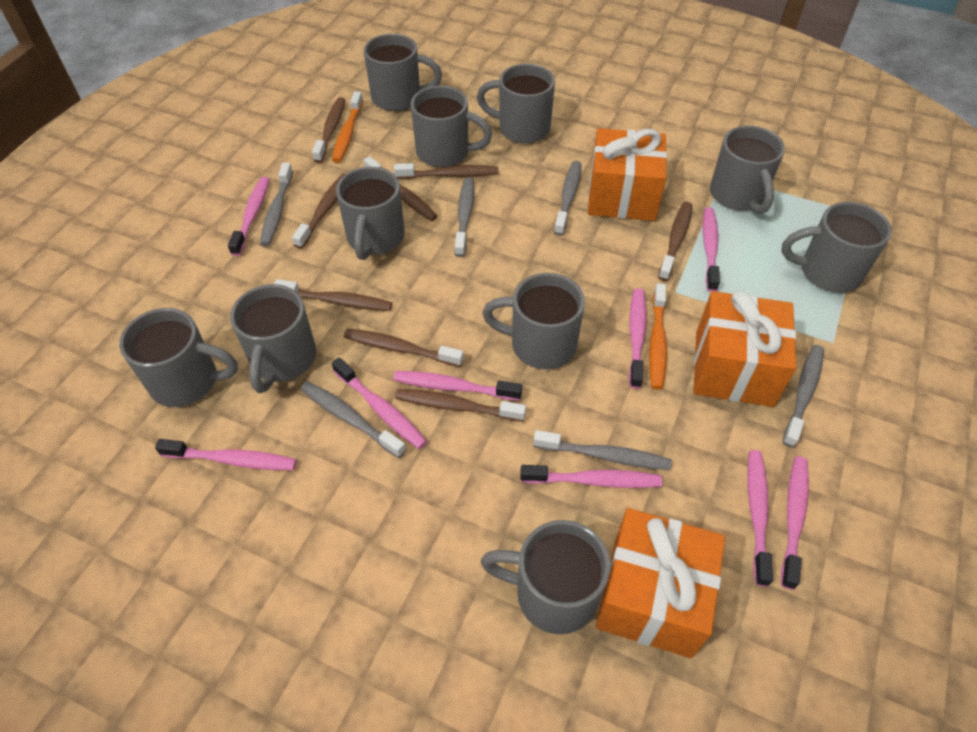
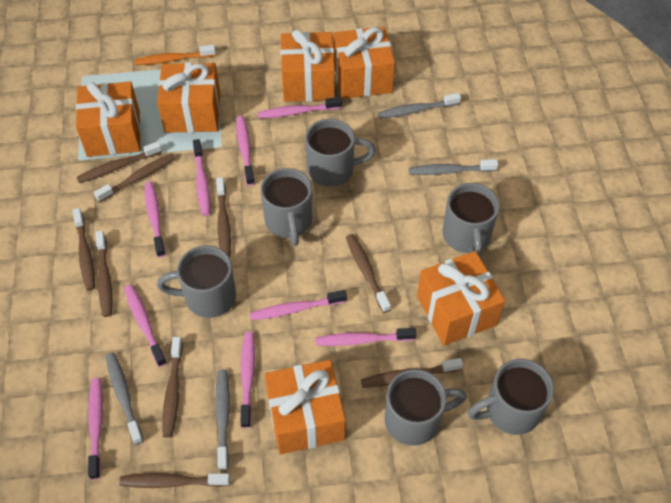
brown toothbrush: [274,279,392,311] [292,173,345,249] [312,97,345,163] [344,328,464,367] [364,156,438,221] [394,163,498,179] [395,389,526,422] [658,202,693,281] = 8 -> [73,208,95,291] [77,141,162,183] [94,153,176,202] [95,230,112,317] [119,473,230,488] [162,337,183,438] [216,177,231,257] [346,234,391,313] [361,358,463,388] = 9
grey mug: [119,308,238,407] [230,284,316,393] [336,167,405,260] [364,34,442,111] [411,86,492,167] [477,64,555,144] [481,520,610,634] [482,273,585,369] [710,126,785,214] [782,202,892,293] = 10 -> [157,245,236,318] [260,168,312,246] [305,119,376,187] [385,369,467,446] [443,183,500,259] [468,359,554,435] = 6
grey toothbrush: [260,162,293,246] [301,381,406,458] [455,177,474,257] [533,430,672,470] [554,161,581,236] [783,345,824,448] = 6 -> [106,352,144,445] [215,369,230,470] [378,93,461,119] [409,159,498,175] = 4
orange gift: [588,128,667,221] [596,508,725,658] [693,291,796,407] = 3 -> [76,81,141,157] [157,62,220,133] [264,360,346,454] [280,30,335,102] [333,26,395,99] [417,251,505,346] = 6
orange toothbrush: [332,91,363,163] [649,283,667,390] = 2 -> [134,45,216,65] = 1

